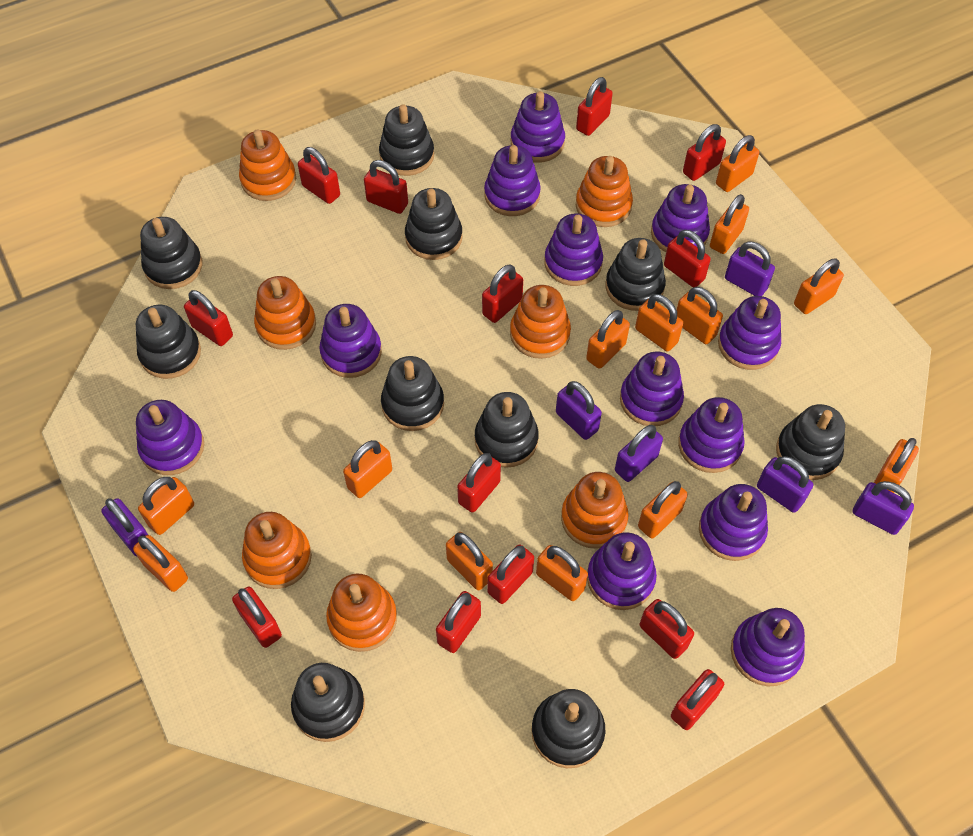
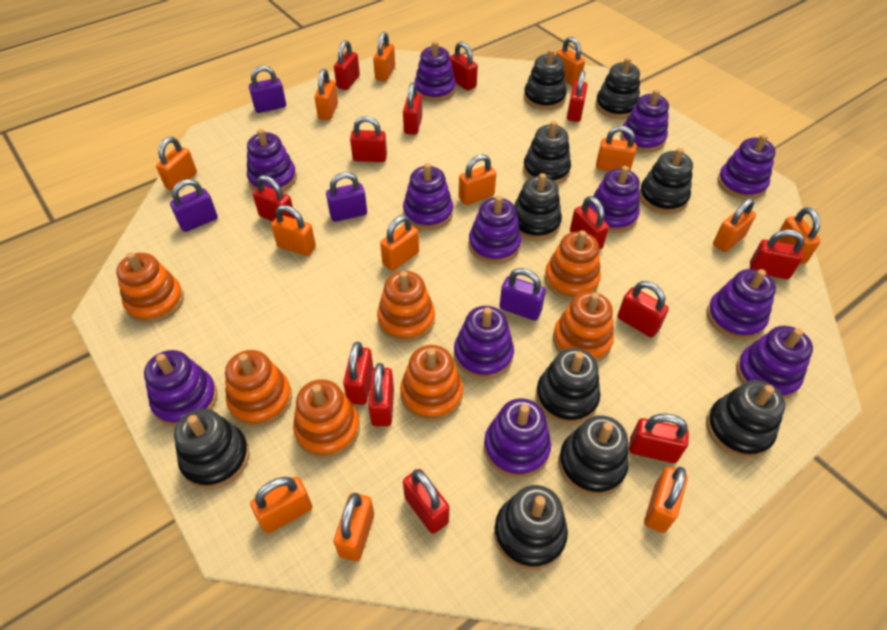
purple padlock: [101,498,148,556] [556,381,602,440] [615,425,663,482] [725,242,775,296] [757,456,813,513] [852,481,914,535] = 6 -> [170,179,218,232] [249,66,286,113] [326,172,367,222] [499,268,546,321] = 4

